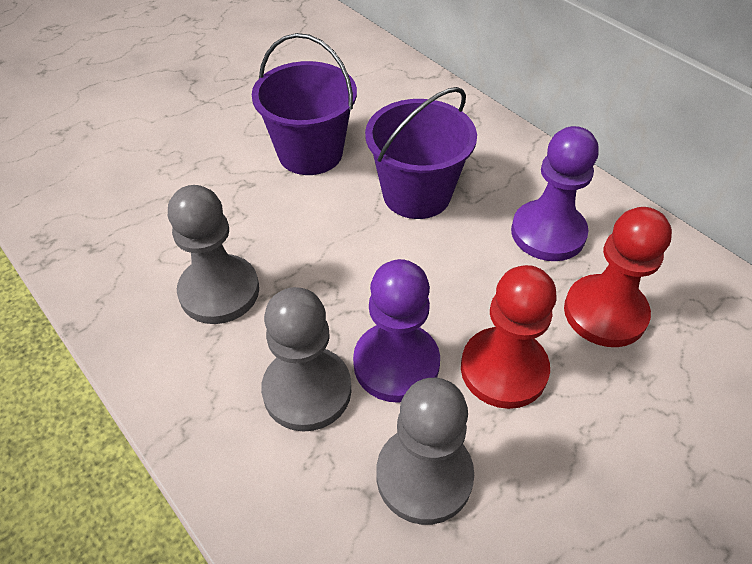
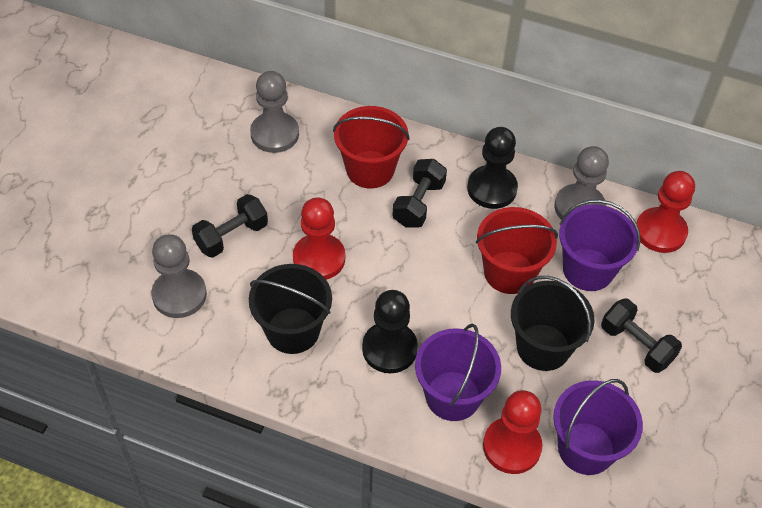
black bucket: none = 0 -> [249,264,332,354] [511,276,595,371] = 2
black dumbbell: none = 0 -> [192,194,268,258] [392,159,447,227] [601,299,682,373] = 3
black pawn: none = 0 -> [362,290,418,373] [467,127,518,209] = 2
purple bucket: [252,33,357,175] [365,87,477,219] = 2 -> [415,324,501,421] [553,379,643,475] [559,199,641,291] = 3
purple pawn: [353,259,440,403] [511,126,599,261] = 2 -> none = 0
red bucket: none = 0 -> [333,106,410,189] [476,207,558,294] = 2
red pawn: [461,265,557,409] [564,207,672,347] = 2 -> [293,197,345,280] [483,390,543,474] [636,171,695,253] = 3

